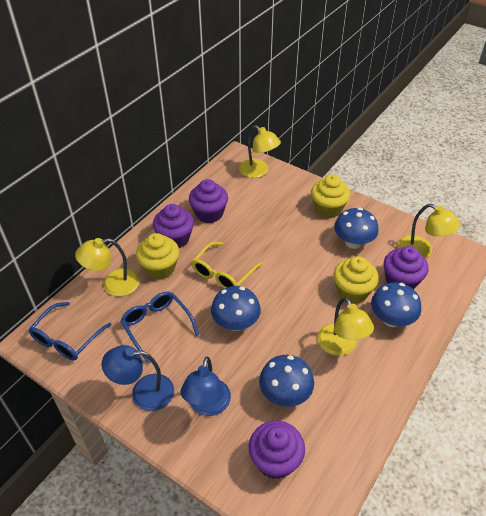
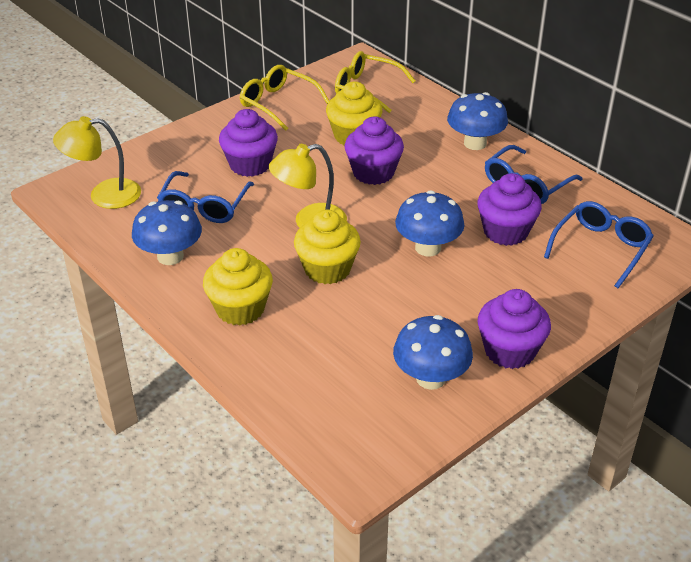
blue glasses: [28,302,112,360] [120,291,199,364] = 2 -> [157,171,254,223] [485,145,583,204] [544,201,654,288] = 3
blue lamp: [102,345,174,411] [180,357,231,416] = 2 -> none = 0
yellow glasses: [192,242,263,289] = 1 -> [240,65,329,131] [335,51,416,113] = 2
yellow lamp: [75,238,140,296] [239,125,281,178] [317,297,374,356] [398,204,461,259] = 4 -> [53,116,141,209] [269,144,347,228] = 2

